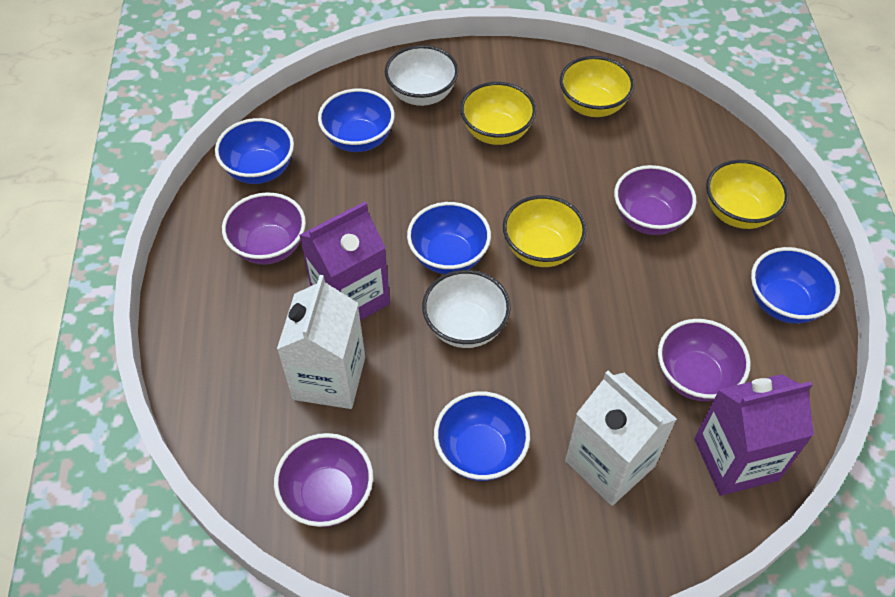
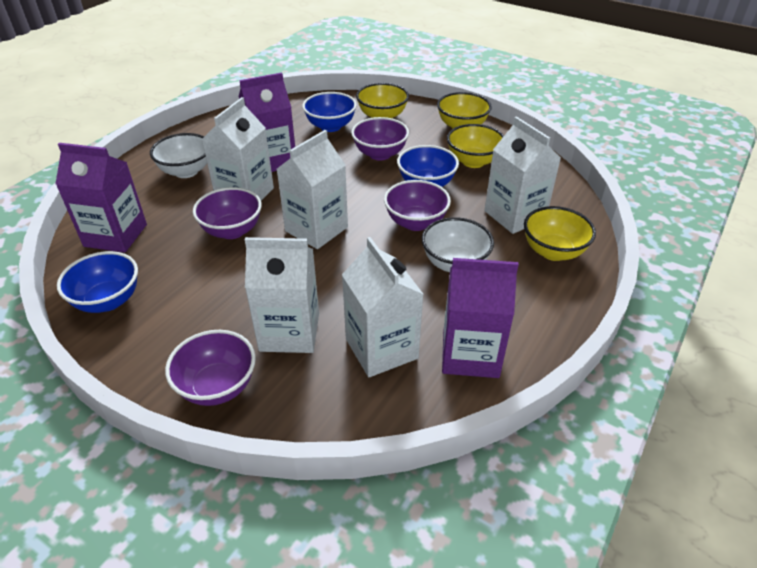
blue bowl: [215,118,294,184] [318,89,395,152] [407,202,491,274] [434,391,530,481] [751,247,840,324] = 5 -> [57,251,138,313] [302,92,357,132] [397,145,459,187] = 3
purple carton: [299,202,390,321] [694,374,814,496] = 2 -> [55,143,147,253] [239,73,295,172] [442,258,519,378] = 3
white carton: [277,275,365,409] [565,371,677,506] = 2 -> [201,97,274,201] [245,237,319,353] [277,130,348,249] [342,237,424,377] [484,116,561,234] = 5

